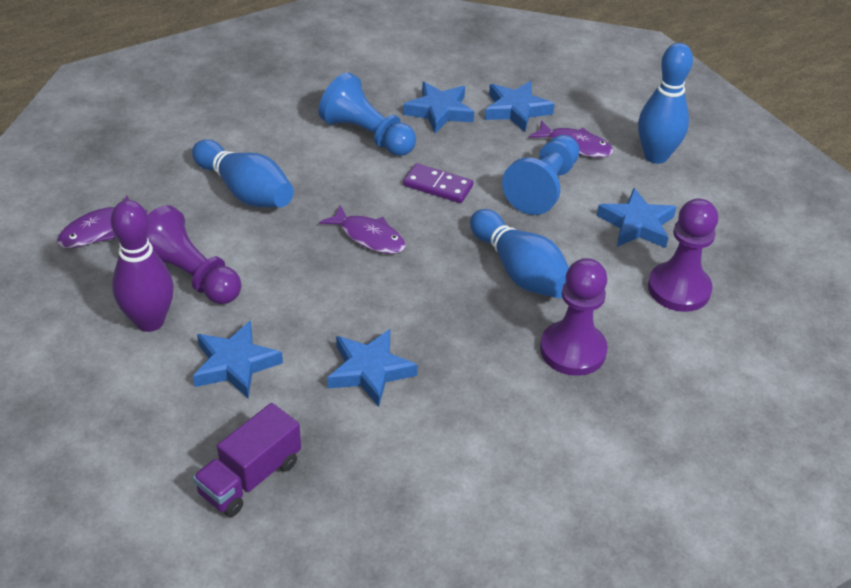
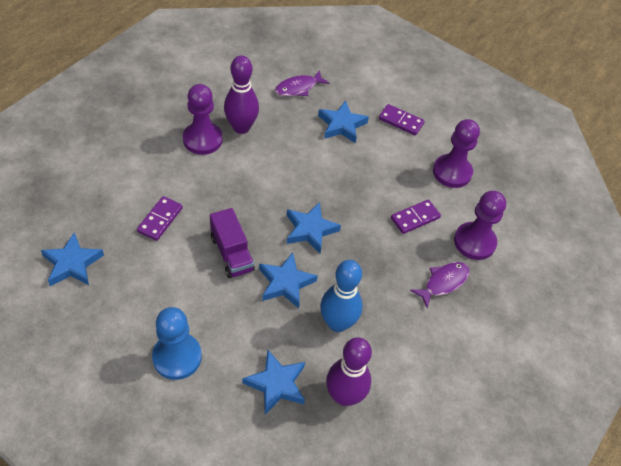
blue bowling pin: [192,139,294,207] [470,209,569,298] [638,43,693,164] = 3 -> [320,260,363,332] = 1
blue pawn: [318,72,416,156] [502,135,580,215] = 2 -> [152,307,202,380] = 1
purple bowling pin: [111,200,174,332] = 1 -> [224,56,259,134] [326,337,372,406] = 2
purple domino: [403,163,473,203] = 1 -> [137,196,183,241] [379,104,425,136] [391,200,441,234] = 3
purple fish: [57,195,147,248] [319,205,406,254] [529,120,613,158] = 3 -> [275,70,330,96] [410,262,469,308] = 2

